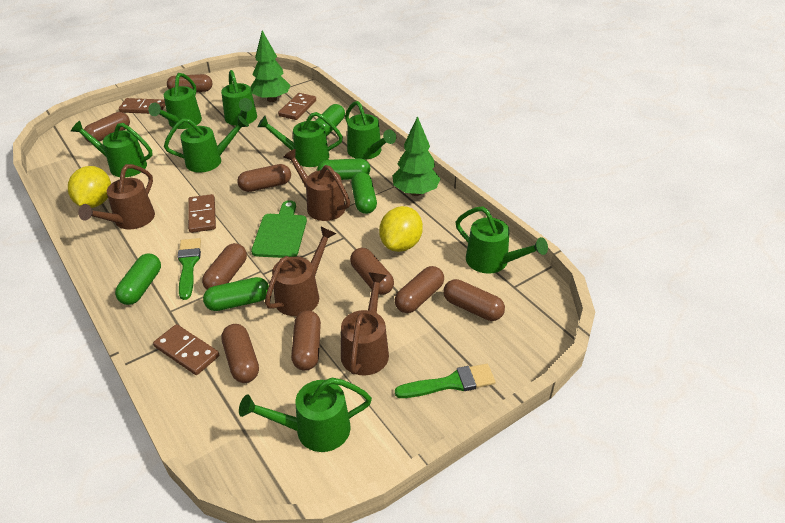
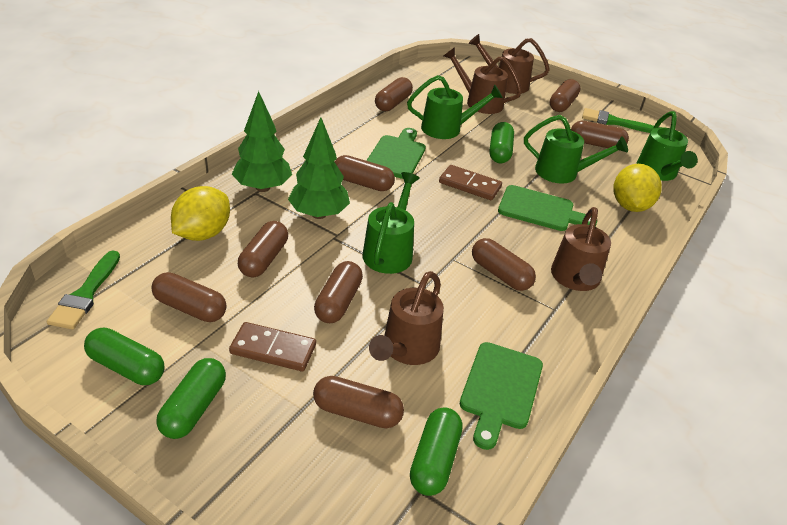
brown domino: [119,98,165,114] [153,324,219,375] [188,194,216,233] [278,93,316,120] = 4 -> [229,322,316,371] [439,165,502,200] = 2
green capsule: [115,253,161,305] [203,277,269,311] [316,104,345,136] [317,158,371,180] [351,172,377,214] = 5 -> [84,328,164,385] [156,358,226,439] [410,408,463,496] [489,122,514,163] = 4
green cutting board: [251,200,307,258] = 1 -> [366,128,426,179] [460,342,543,450] [498,185,597,231] = 3
green watering can: [71,121,153,177] [148,73,202,129] [164,116,249,173] [221,70,257,126] [239,378,372,452] [257,112,343,167] [345,101,396,160] [455,206,548,274] = 8 -> [363,172,420,274] [407,75,503,139] [524,115,628,184] [636,111,698,181] = 4

